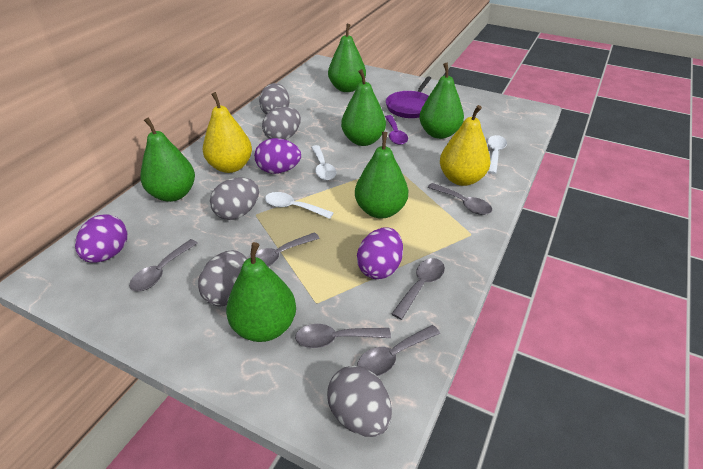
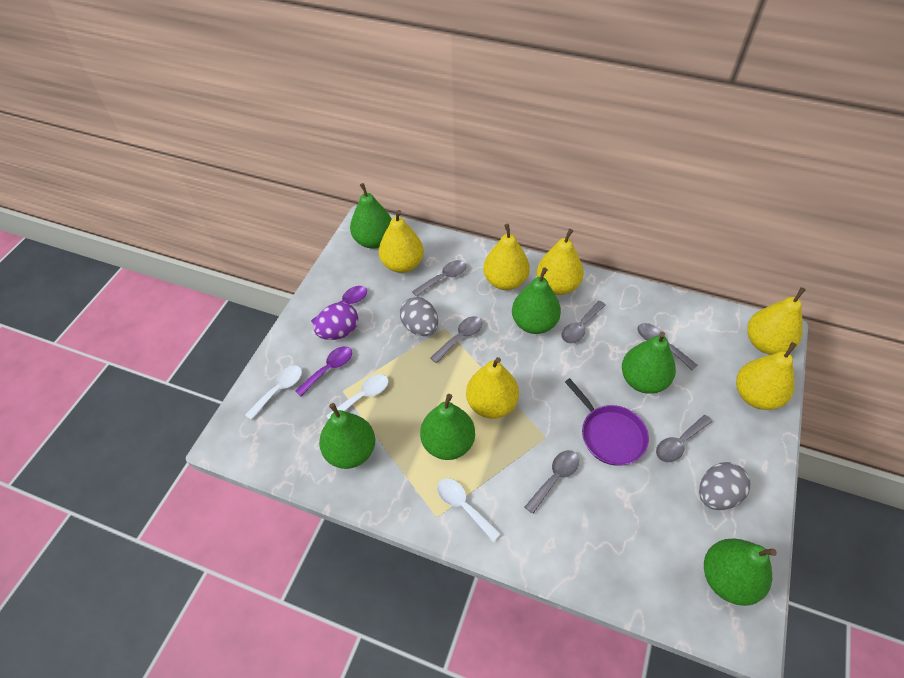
grey egg: [198,250,247,306] [210,177,259,220] [259,83,290,115] [262,107,301,140] [327,366,392,437] = 5 -> [400,297,438,336] [699,462,750,510] = 2
purple egg: [75,214,127,263] [254,138,301,174] [357,228,403,279] = 3 -> [314,302,358,340] = 1
purple spoon: [385,115,408,145] = 1 -> [295,346,352,396] [311,286,367,324] = 2
yellow pear: [203,92,252,173] [440,105,491,186] = 2 -> [379,210,424,273] [466,357,519,419] [483,224,530,290] [536,229,584,295] [736,342,797,410] [747,287,806,355] = 6

